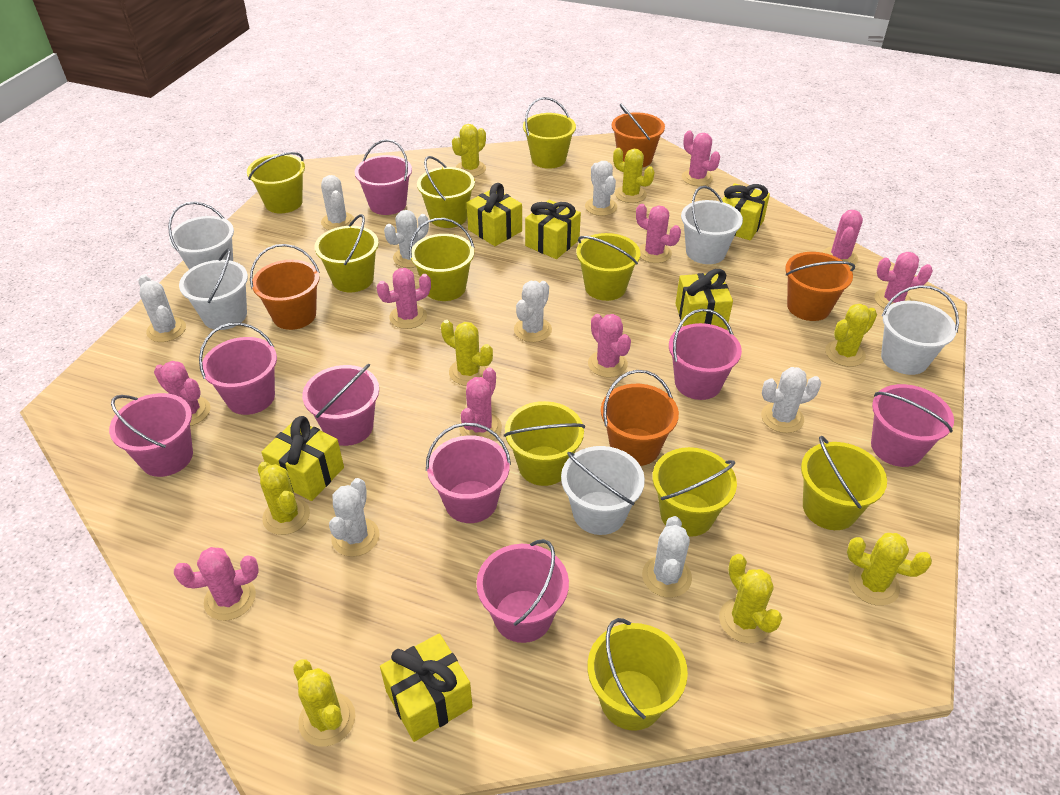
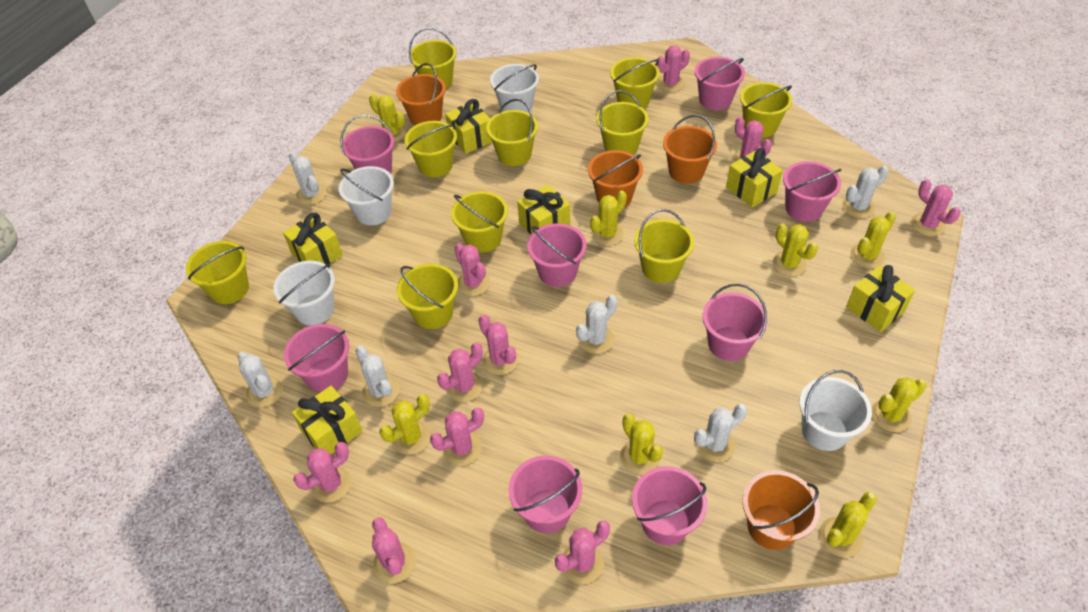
pink cactus: [154,361,211,426] [174,547,259,621] [377,268,431,329] [459,367,502,440] [588,314,631,378] [636,204,681,263] [682,131,720,186] [823,210,863,267] [874,252,933,309] = 9 -> [293,442,351,503] [372,517,416,584] [430,408,484,466] [437,342,483,402] [454,243,490,296] [479,315,518,375] [555,521,610,584] [656,45,690,92] [733,117,772,162] [911,179,960,236] = 10
white bucket: [168,202,234,269] [179,249,248,330] [561,446,645,535] [681,186,743,264] [881,285,959,375] = 5 -> [273,261,335,325] [338,166,394,225] [490,64,539,113] [799,370,872,451] = 4
white cactus: [138,275,186,342] [321,175,354,230] [329,478,380,557] [384,210,429,268] [514,281,552,342] [585,161,617,216] [642,516,692,598] [761,367,821,433] = 8 -> [238,352,283,407] [289,152,327,205] [355,346,399,407] [576,295,617,354] [694,404,747,462] [842,166,889,218] = 6

